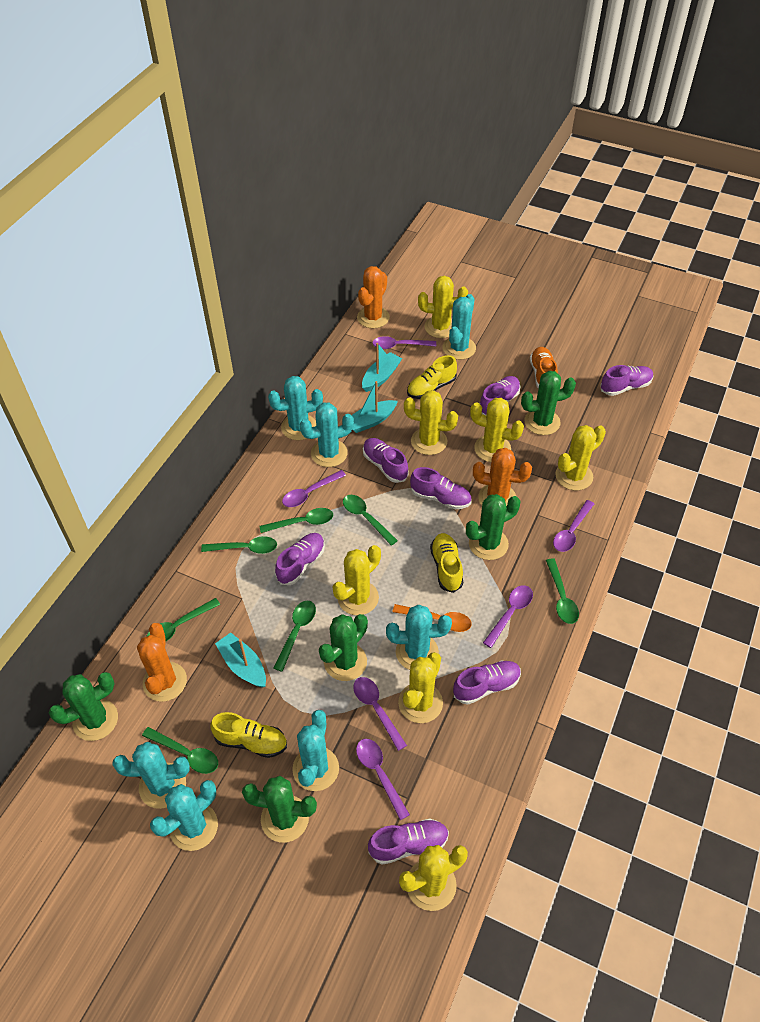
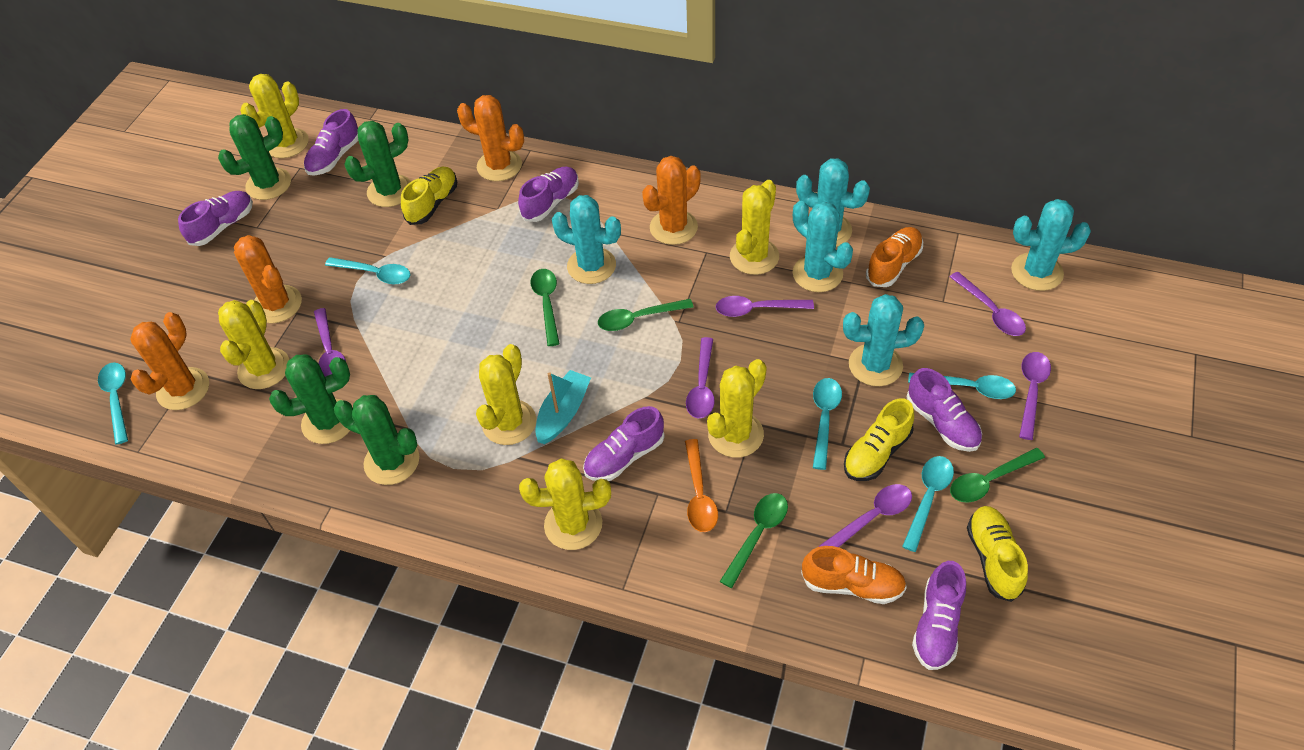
green cactus: [49,672,118,741] [242,776,317,843] [319,614,368,681] [466,494,520,560] [521,371,576,435] = 5 -> [218,114,291,200] [269,354,350,444] [334,395,419,485] [344,120,411,207] = 4
green spoon: [142,727,218,774] [147,598,220,641] [201,536,277,554] [259,508,333,533] [273,601,316,672] [343,495,398,546] [546,558,579,624] = 7 -> [531,269,560,346] [598,299,694,331] [720,493,788,588] [950,448,1045,503] = 4
orange cactus: [137,623,187,702] [357,266,390,328] [473,448,532,506] = 3 -> [130,312,209,410] [234,235,302,323] [457,95,524,181] [642,156,701,245] = 4
orange shoe: [530,347,558,389] = 1 -> [801,546,907,604] [866,227,923,287] = 2
purple shoe: [275,533,325,585] [363,438,409,483] [368,818,449,865] [410,467,471,509] [453,660,521,704] [480,376,521,415] [600,365,654,396] = 7 -> [178,191,253,246] [304,109,358,175] [518,167,579,222] [583,406,664,481] [906,368,982,452] [912,561,966,670] = 6
turquoise boat: [215,633,266,688] [352,381,398,433] [362,343,402,392] = 3 -> [535,370,591,444] = 1
turquoise cactus: [112,742,190,809] [150,780,218,851] [268,376,323,440] [292,710,339,791] [300,402,354,467] [386,605,452,670] [443,294,476,360] = 7 -> [552,195,621,284] [793,201,853,292] [796,158,870,247] [843,294,924,386] [1011,199,1091,291] = 5
turquoise spoon: none = 0 -> [98,363,128,445] [325,257,410,284] [813,378,842,470] [902,456,954,552] [908,373,1016,399] = 5
yellow cactus: [332,545,381,615] [398,652,443,723] [399,845,468,911] [404,390,458,455] [418,276,468,338] [470,398,524,462] [555,425,606,491] = 7 -> [218,300,289,389] [240,74,309,158] [476,344,536,445] [519,458,611,550] [707,359,767,458] [730,180,779,275] = 6

